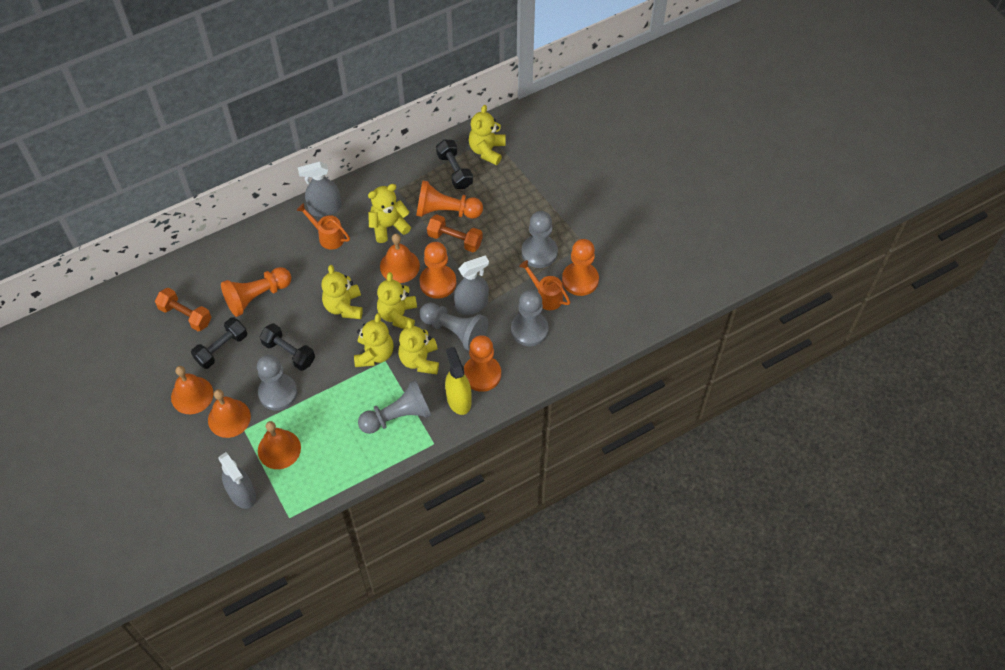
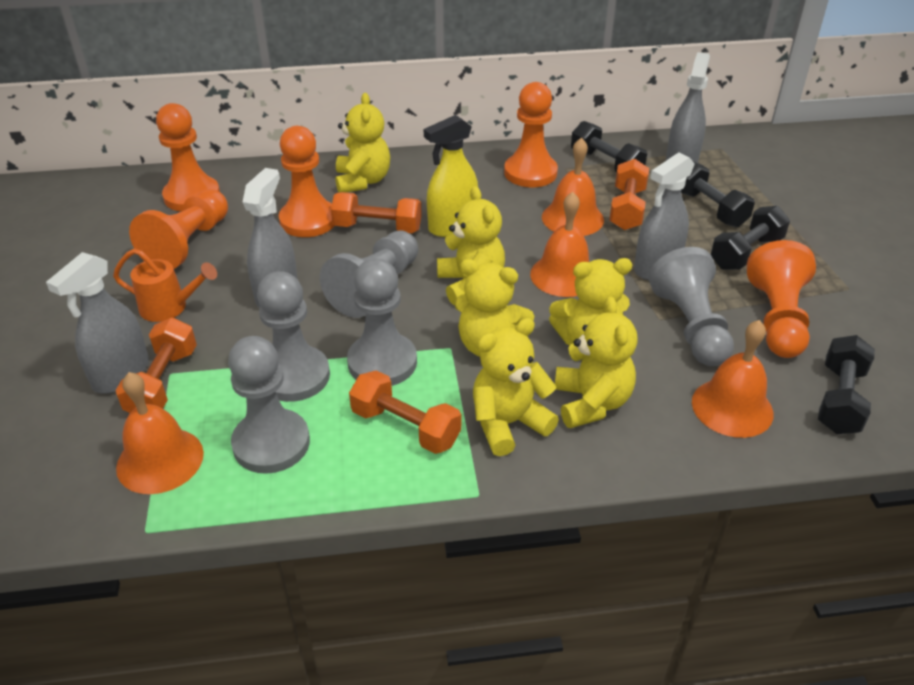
black dumbbell: [191,317,247,369] [259,323,315,371] [436,140,473,189] = 3 -> [571,121,647,172] [681,161,755,227] [711,206,790,270] [818,335,875,434] = 4
grey spray bottle: [218,452,256,509] [298,161,341,217] [454,255,489,315] = 3 -> [46,252,149,394] [243,168,298,308] [634,153,695,280] [666,52,710,163] = 4
orange dumbbell: [155,288,212,331] [427,214,483,252] = 2 -> [116,317,197,413] [331,192,422,233] [349,370,461,454] [609,159,649,230] = 4
orange watering can: [297,203,350,249] [519,260,570,310] = 2 -> [113,249,217,322] = 1

